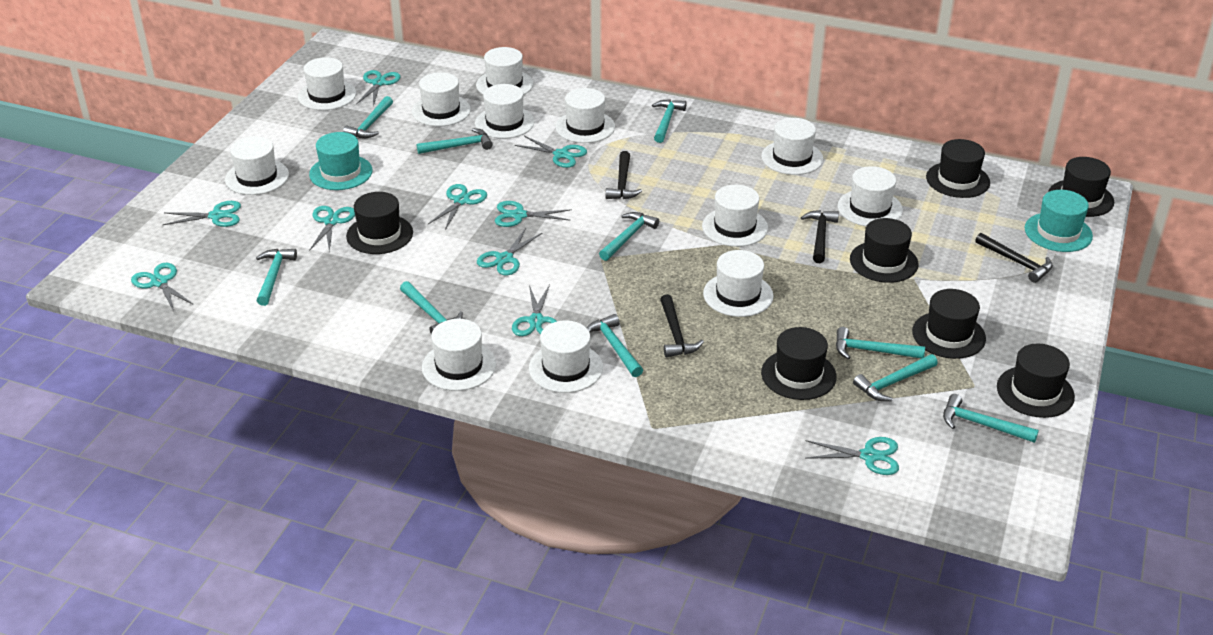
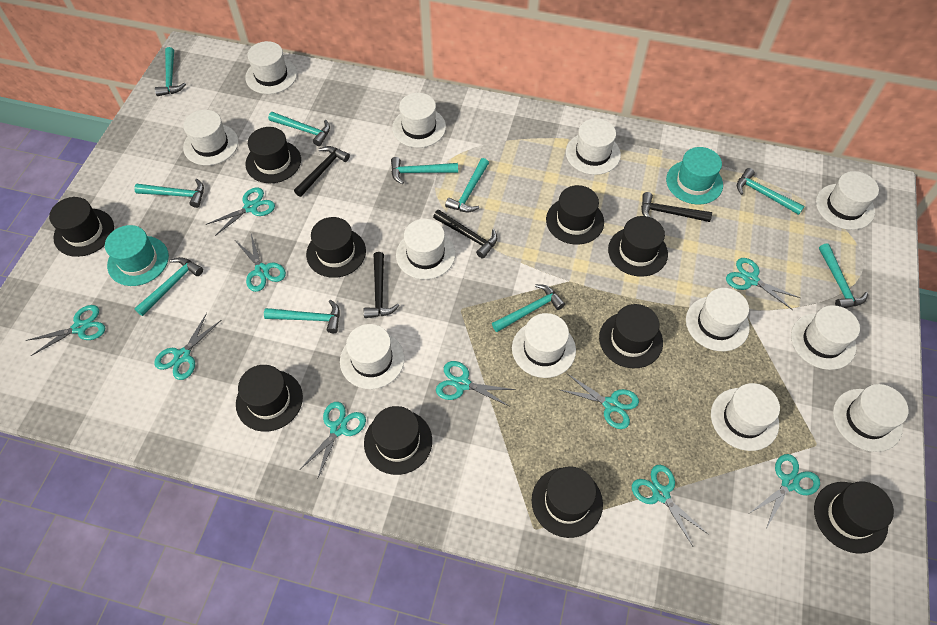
black hat: [346,192,413,254] [761,327,837,400] [850,218,919,283] [912,289,986,359] [926,139,990,198] [997,344,1075,418] [1048,157,1114,217] = 7 -> [49,197,114,257] [236,365,303,432] [245,127,301,183] [306,217,366,278] [364,406,432,475] [532,466,603,538] [546,185,604,245] [599,304,663,368] [608,216,668,277] [814,482,894,554] = 10

